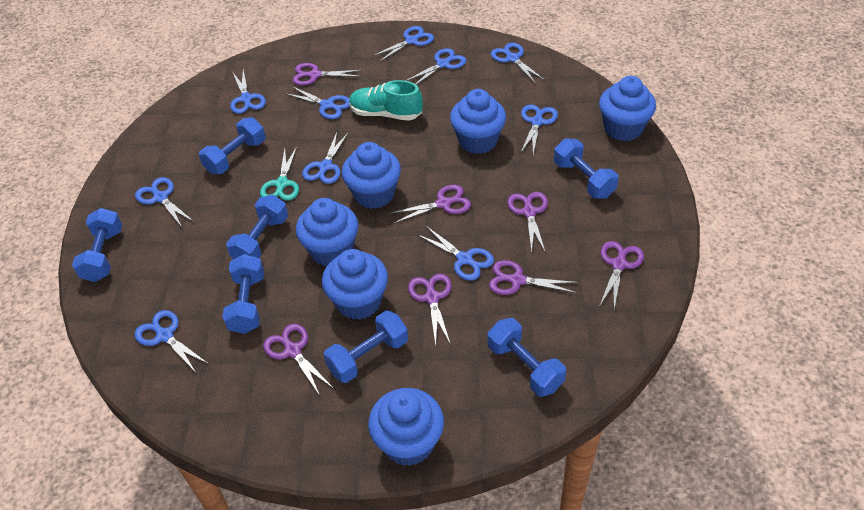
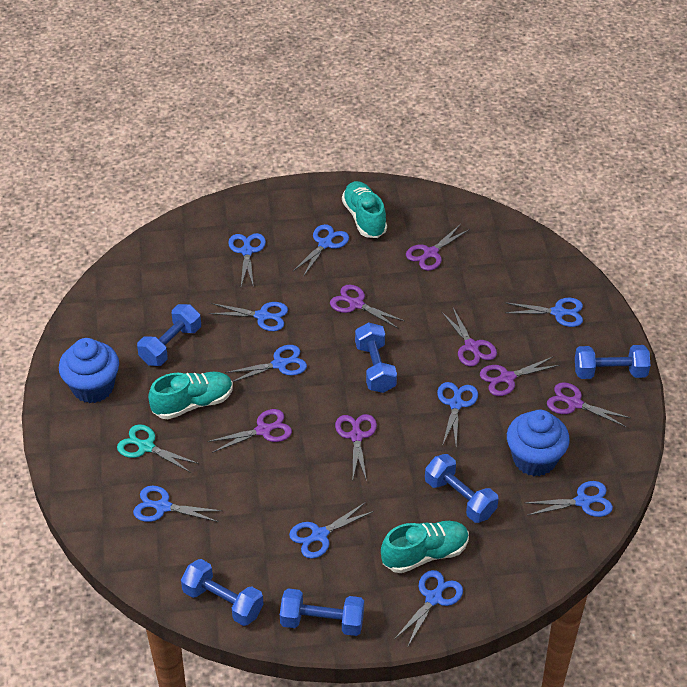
blue cupcake: [296,198,359,266] [322,249,388,320] [342,142,401,209] [368,388,444,466] [450,89,506,154] [599,76,656,141] = 6 -> [59,338,119,403] [507,410,570,476] = 2
blue dumbbell: [72,208,122,282] [199,117,265,174] [222,254,264,334] [226,195,288,259] [324,311,408,383] [487,318,566,397] [554,138,619,198] = 7 -> [137,304,201,366] [181,559,263,626] [280,588,364,636] [355,322,397,393] [425,454,498,523] [575,345,650,379] = 6
turquoise shoe: [349,80,423,121] = 1 -> [148,372,233,419] [342,181,387,238] [381,521,469,573] = 3

